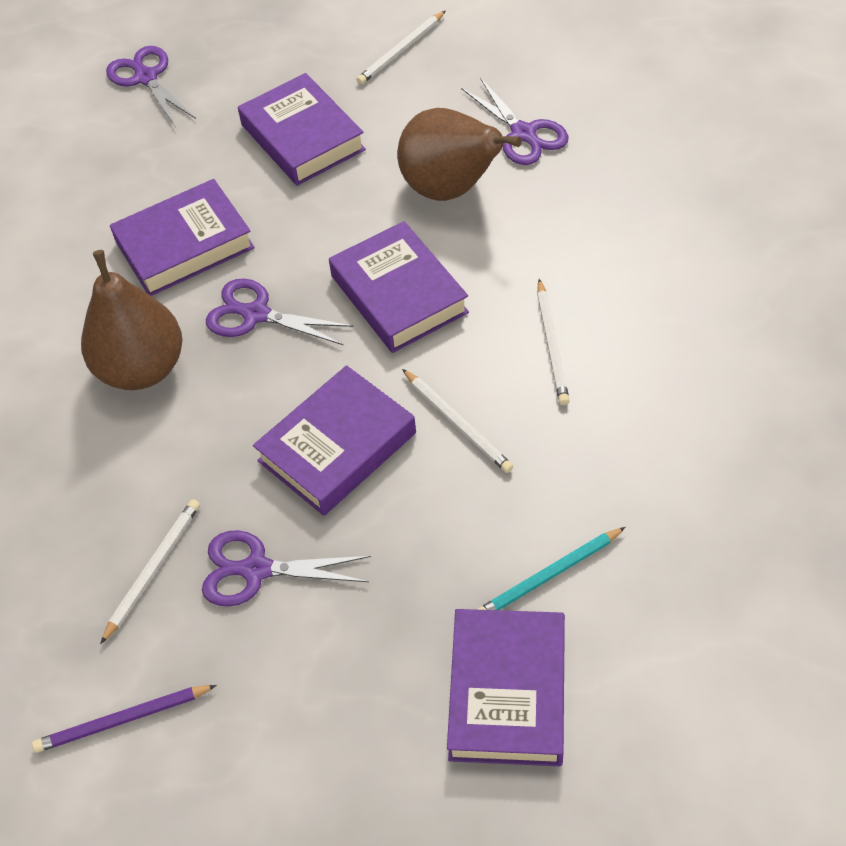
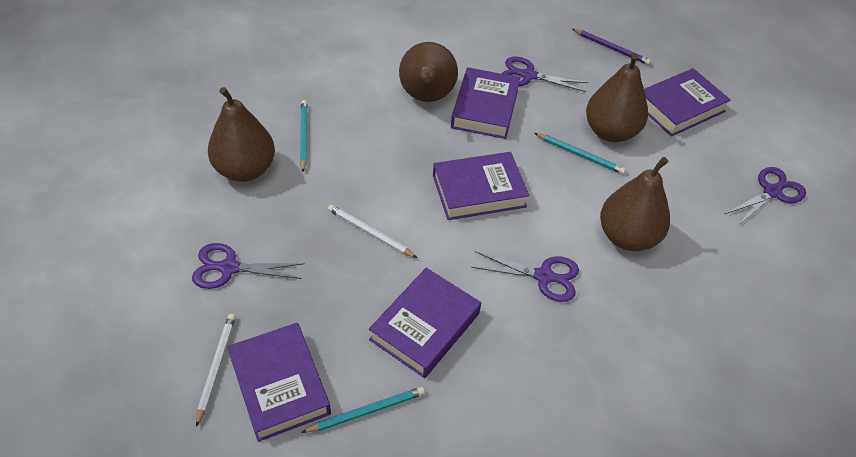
brown pear: [81,250,182,390] [397,108,522,201] = 2 -> [208,87,275,182] [399,42,458,102] [586,53,648,142] [600,157,670,251] = 4
turquoise pencil: [477,527,626,610] = 1 -> [300,100,308,172] [301,387,425,433] [534,133,626,174] = 3
white pencil: [100,499,200,644] [357,11,445,85] [402,369,513,473] [537,279,570,405] = 4 -> [196,314,236,427] [328,204,417,258] = 2

